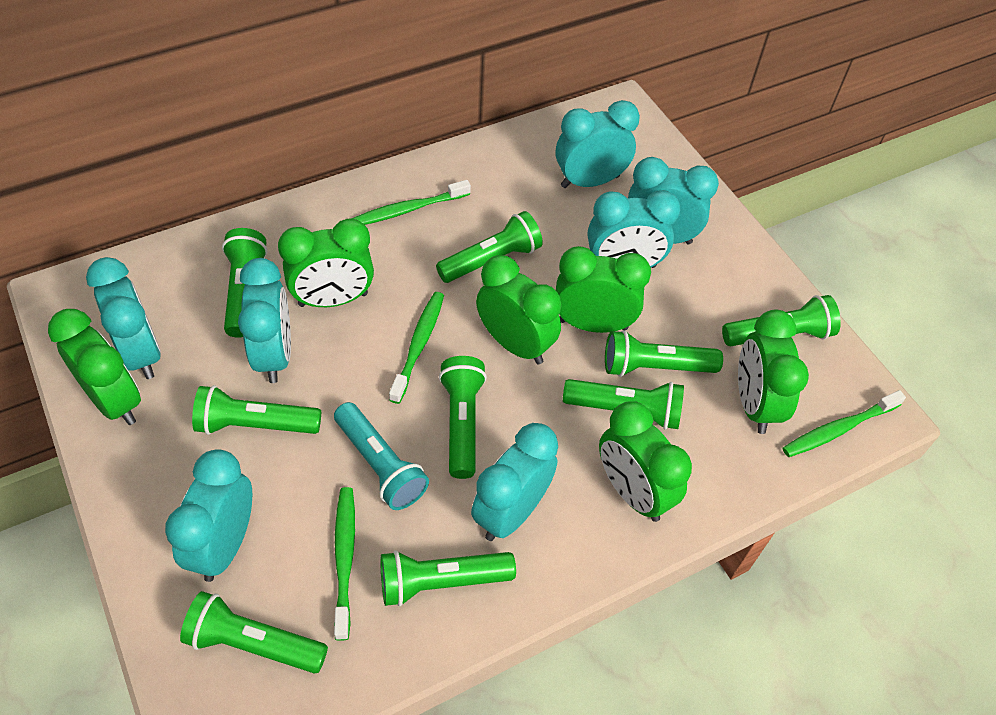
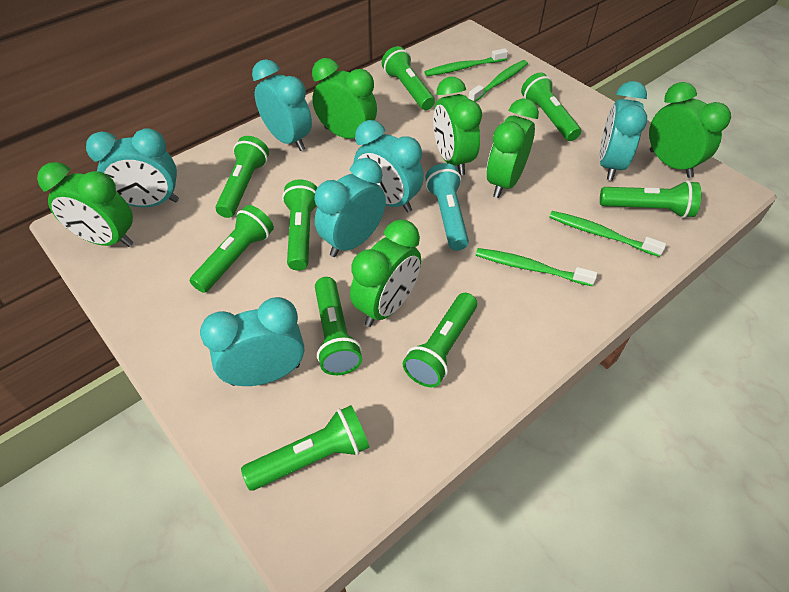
turquoise clock: [86,257,161,379] [165,449,252,582] [238,258,291,383] [471,423,558,541] [556,100,640,188] [588,190,681,268] [628,157,719,244] = 7 -> [86,128,179,207] [200,297,304,386] [252,59,312,151] [314,158,386,257] [354,120,424,213] [599,81,647,181] = 6

